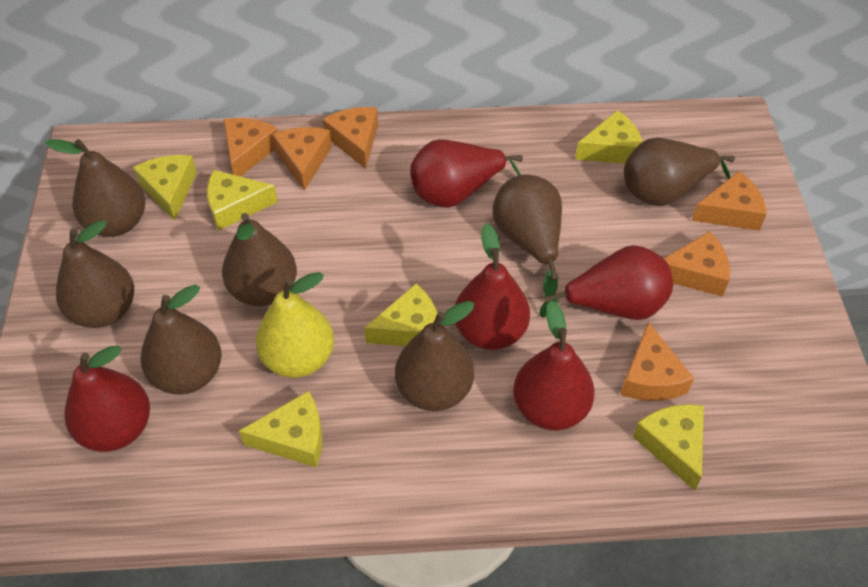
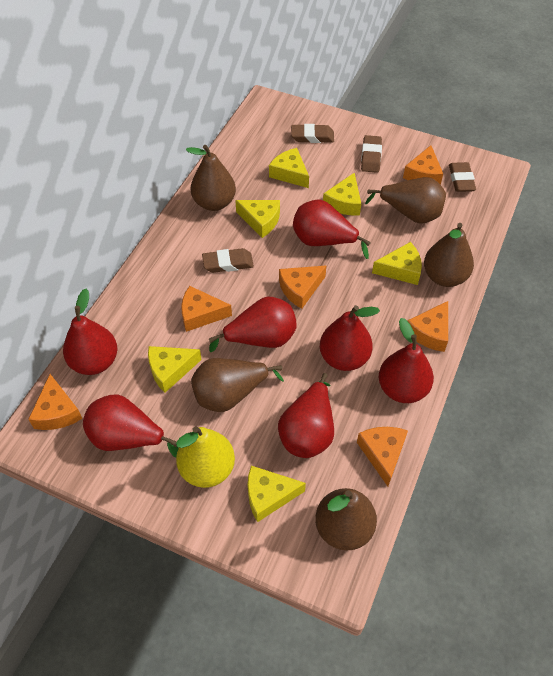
brown eraser: none = 0 -> [202,248,254,273] [291,124,334,143] [361,135,382,173] [449,162,476,192] = 4
brown pear: [45,139,145,237] [56,220,134,328] [141,285,222,394] [222,213,297,306] [395,301,474,411] [492,175,562,296] [624,138,735,206] = 7 -> [186,145,236,211] [191,358,284,412] [315,488,377,551] [365,177,446,224] [424,223,474,287] = 5
red pear: [65,345,150,452] [410,139,523,208] [455,223,530,350] [513,301,595,430] [539,245,673,320] = 5 -> [63,289,117,375] [83,395,179,458] [209,296,296,352] [278,373,334,458] [293,200,371,259] [320,305,380,371] [379,318,434,403] = 7

